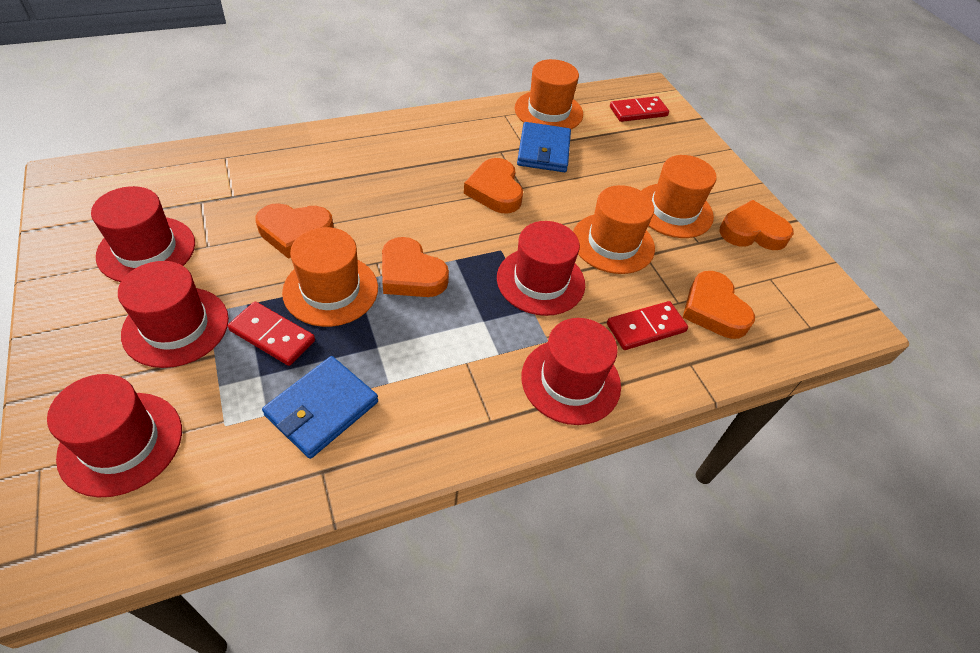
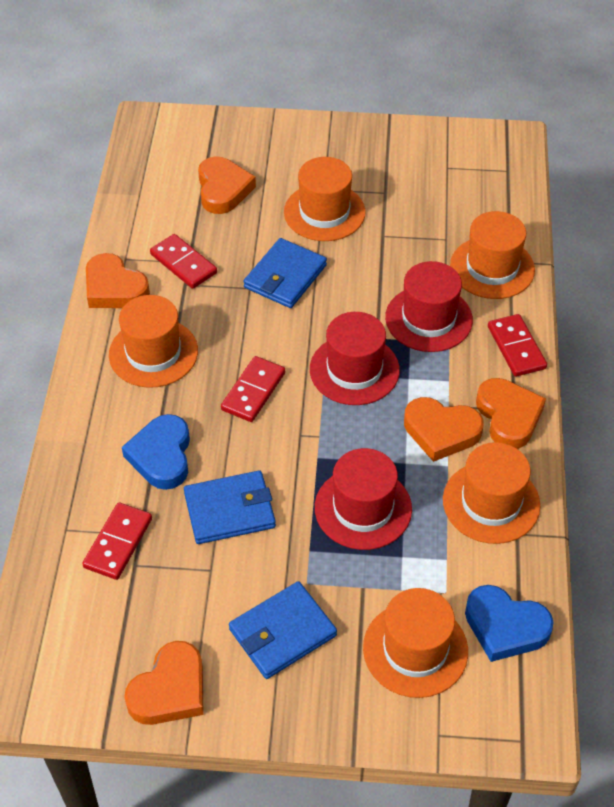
blue heart: none = 0 -> [122,414,190,490] [465,585,554,662] = 2
blue wallet: [262,356,378,459] [517,122,571,172] = 2 -> [184,471,276,544] [229,581,337,679] [244,238,327,308] = 3
orange hat: [282,227,378,327] [515,59,583,129] [573,185,655,274] [642,155,717,238] = 4 -> [109,295,198,388] [284,157,366,241] [363,588,468,698] [443,442,540,544] [450,211,535,299] = 5
red domino: [228,301,315,366] [607,301,688,350] [610,96,669,122] = 3 -> [82,503,152,580] [150,234,217,289] [221,356,285,422] [488,314,547,377] = 4
red hat: [47,374,182,498] [91,186,195,282] [118,261,229,368] [497,221,585,316] [521,318,621,425] = 5 -> [310,312,400,405] [315,448,412,550] [385,261,473,352] = 3

